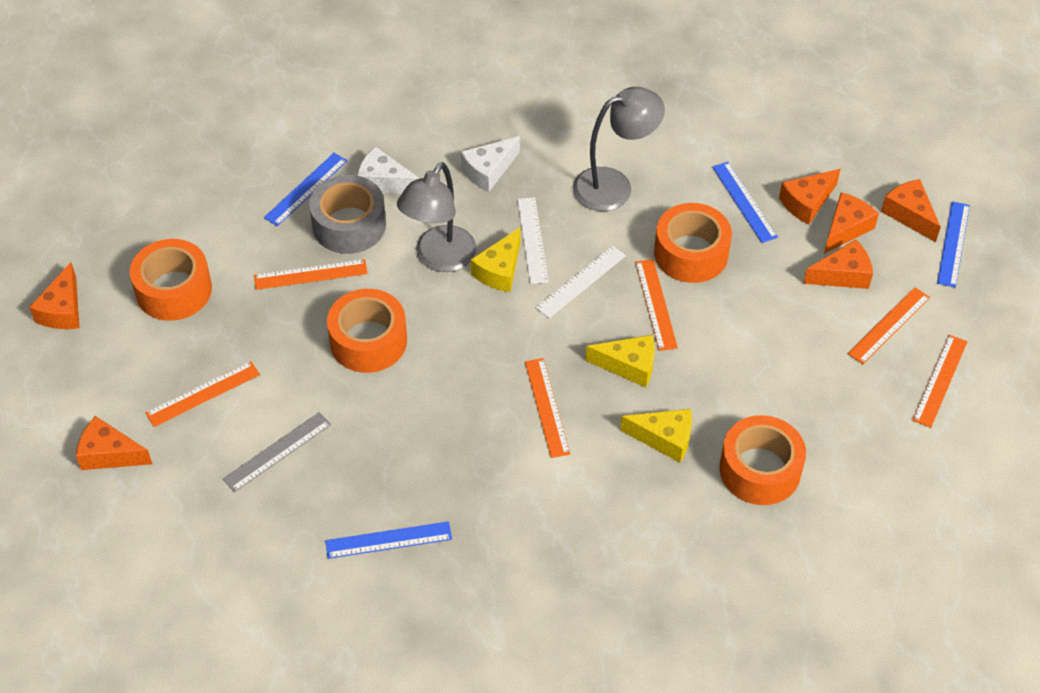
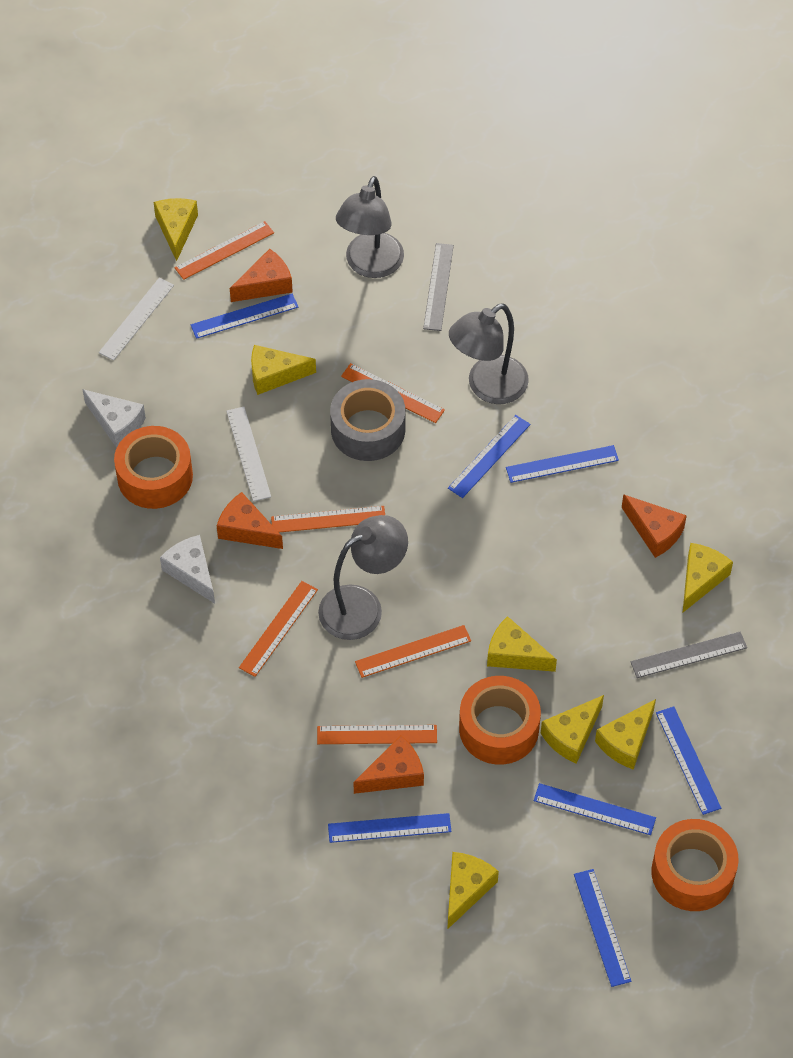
blue ruler: [264,153,347,226] [325,521,452,559] [712,162,778,243] [937,201,970,288] = 4 -> [191,294,298,339] [328,813,451,843] [448,415,530,498] [506,445,619,483] [534,783,656,835] [574,869,631,987] [656,706,721,815] = 7
grey lamp: [397,162,476,272] [573,87,665,211] = 2 -> [318,515,408,640] [336,176,404,278] [449,303,529,404] = 3
grey ruler: [223,412,331,492] = 1 -> [423,243,454,331] [630,632,747,678] = 2
orange cheese: [29,262,80,329] [76,416,152,470] [779,169,841,225] [803,240,873,289] [824,192,879,254] [881,179,941,242] = 6 -> [217,492,283,549] [230,249,293,302] [353,735,424,794] [622,494,687,558] = 4
orange tape: [130,239,212,321] [327,289,407,373] [654,203,732,283] [720,415,806,505] = 4 -> [114,426,193,509] [459,676,541,765] [651,819,739,911] = 3
yellow cheese: [471,227,521,292] [585,335,655,387] [620,409,692,463] = 3 -> [154,198,198,261] [251,345,316,395] [447,852,499,930] [487,616,557,672] [541,695,604,764] [595,699,656,770] [683,543,733,612] = 7

